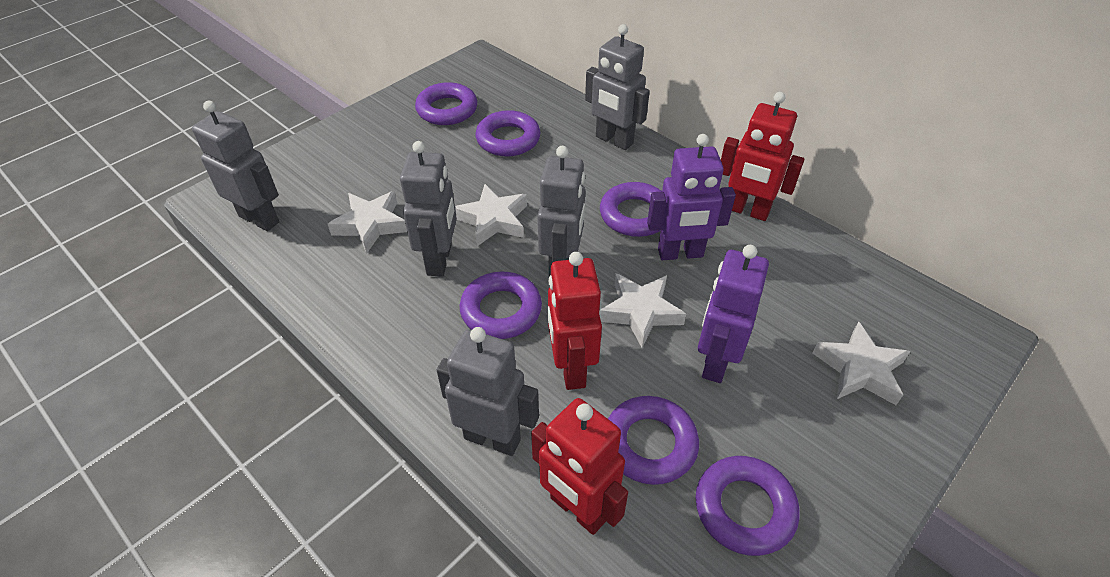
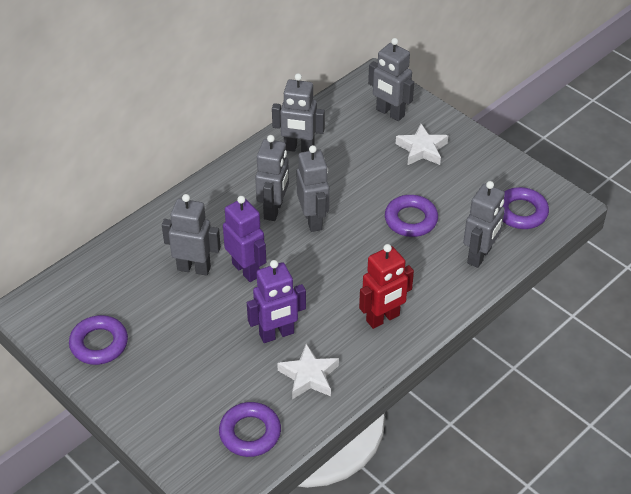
grey robot: [192,101,279,231] [400,141,457,276] [437,327,539,456] [538,146,585,276] [585,24,650,150] = 5 -> [162,194,221,276] [255,135,289,221] [272,73,325,152] [297,145,329,232] [368,38,414,121] [463,181,505,268] = 6
purple ring: [415,82,478,125] [460,272,542,339] [475,110,540,157] [600,182,662,237] [608,396,699,485] [696,456,799,556] = 6 -> [69,315,128,365] [219,402,281,457] [385,195,438,237] [503,187,549,229] = 4
red robot: [531,398,628,535] [548,252,602,390] [721,92,804,221] = 3 -> [359,244,414,329] = 1
white star: [328,191,407,253] [455,184,527,246] [599,274,686,347] [813,321,911,405] = 4 -> [277,343,339,399] [396,124,448,165] = 2

